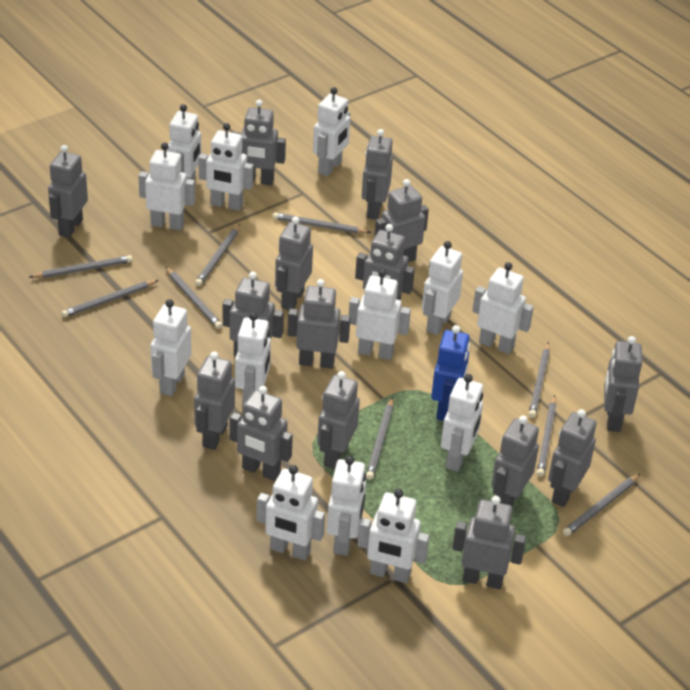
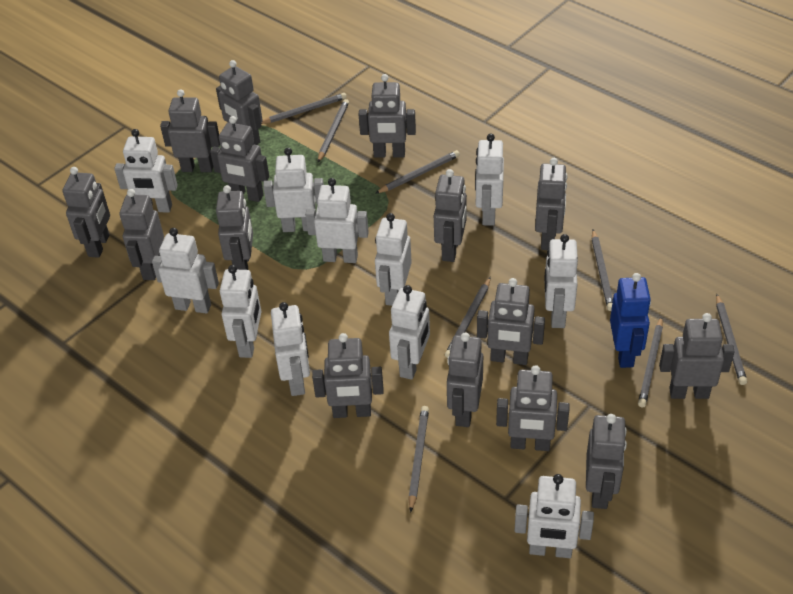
grey pencil: [30,255,133,278] [61,280,158,318] [166,267,222,329] [195,224,240,286] [273,213,371,234] [366,397,393,480] [528,342,550,418] [537,395,556,477] [563,474,640,536] = 9 -> [261,93,347,124] [318,99,349,162] [375,150,460,194] [408,406,429,513] [445,277,491,358] [592,230,613,311] [638,316,663,408] [716,294,747,385] = 8
white robot: [138,143,195,231] [150,299,192,396] [167,104,201,180] [198,123,253,211] [235,312,271,407] [257,465,325,560] [313,87,350,176] [327,456,366,556] [349,269,411,360] [357,489,430,583] [422,241,463,335] [441,374,483,472] [473,262,534,354] = 13 -> [114,129,178,213] [152,228,219,314] [220,265,262,358] [263,148,324,232] [271,302,310,396] [305,178,369,263] [375,213,412,306] [389,285,430,380] [475,134,504,226] [514,474,594,558] [544,234,578,328] = 11

